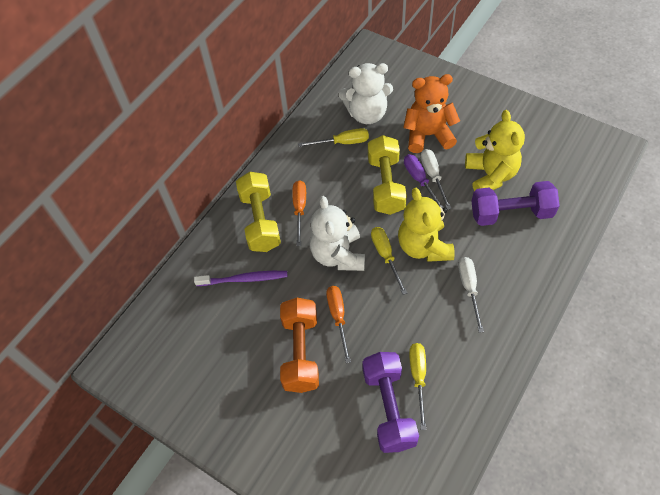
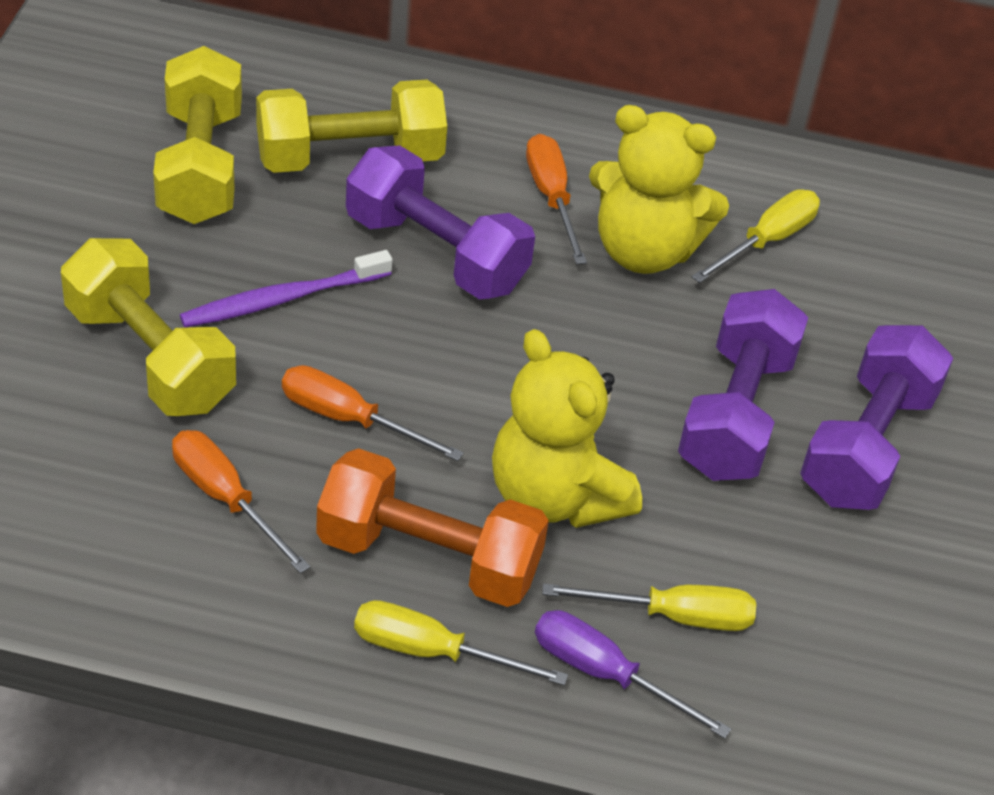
orange screwdriver: [292,180,306,246] [326,286,351,363] = 2 -> [172,430,310,573] [282,365,464,461] [526,134,587,264] = 3
orange teddy bear: [403,74,460,153] = 1 -> none = 0
purple dumbbell: [363,352,419,453] [471,181,560,226] = 2 -> [346,145,535,299] [678,289,808,481] [800,325,953,510] = 3
white screwdriver: [421,149,452,210] [458,257,484,333] = 2 -> none = 0
white teddy bear: [310,196,365,271] [339,63,393,124] = 2 -> none = 0
yellow dumbbell: [236,172,281,252] [368,135,407,215] = 2 -> [61,238,236,416] [153,46,242,224] [256,79,447,173] = 3

